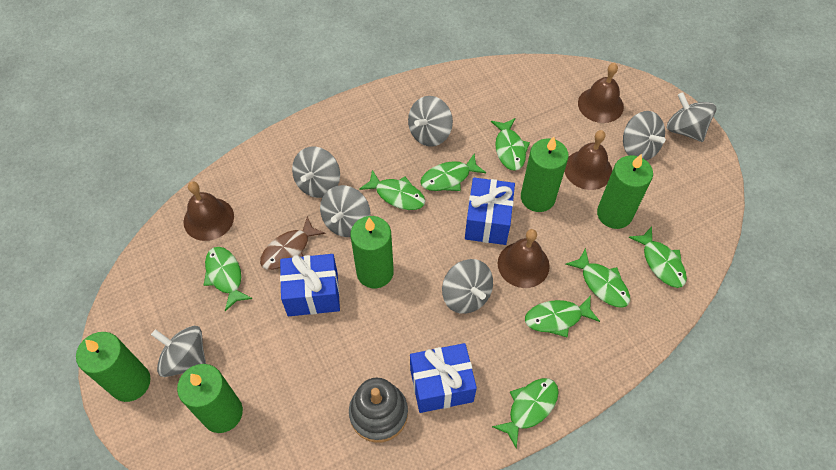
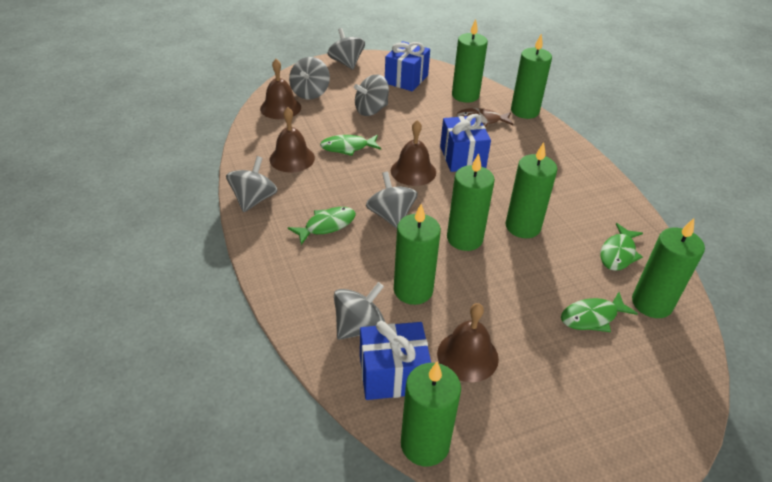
green candle: [76,332,151,402] [177,364,243,433] [350,216,394,288] [521,137,569,212] [597,154,653,229] = 5 -> [394,204,441,305] [401,362,461,466] [447,153,495,251] [452,19,488,103] [506,142,557,238] [511,34,552,119] [632,218,705,318] = 7
green fish: [204,247,252,311] [359,170,425,210] [420,154,486,191] [491,118,530,171] [492,378,559,449] [525,295,600,337] [565,248,630,308] [628,226,687,288] = 8 -> [288,207,356,245] [320,135,381,156] [561,292,638,332] [600,223,643,271] = 4
grey spinning top: [151,326,206,377] [292,147,340,198] [320,185,371,237] [408,96,453,146] [442,259,493,314] [623,111,666,161] [667,92,716,142] = 7 -> [226,156,277,212] [289,57,330,100] [327,28,365,70] [334,282,385,340] [354,74,389,116] [366,172,418,228] = 6
grey stacking toy: [349,378,408,443] = 1 -> none = 0

